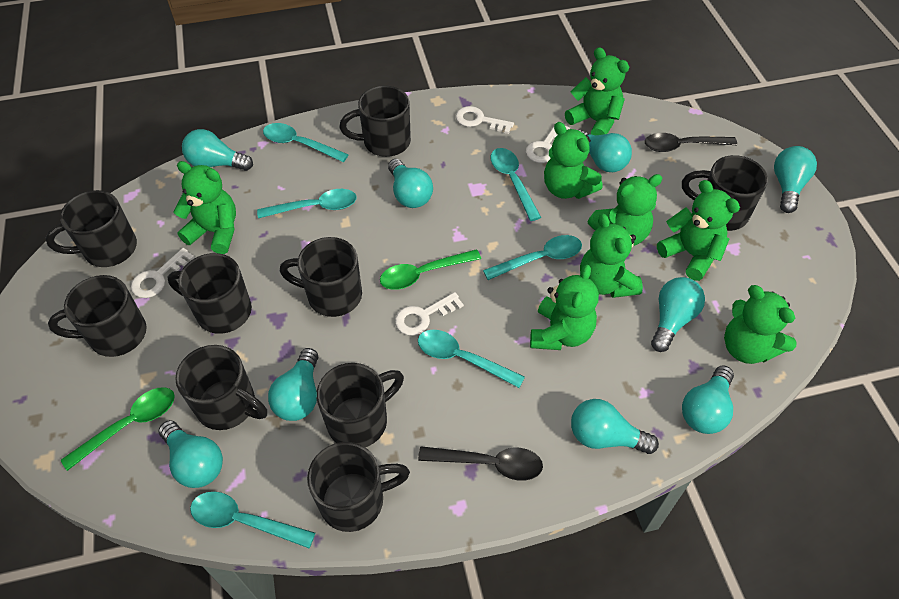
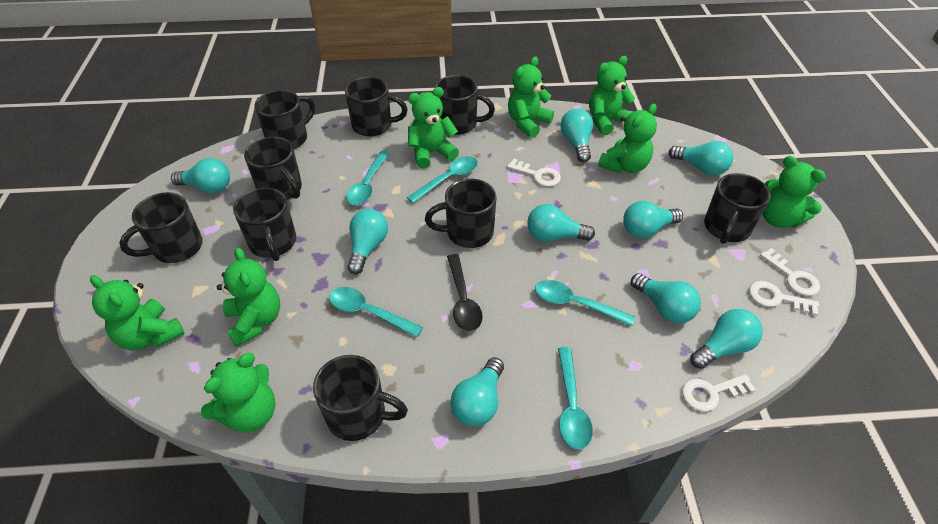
black spoon: [418,446,543,481] [645,133,737,152] = 2 -> [447,254,483,331] = 1
green spoon: [61,387,175,471] [380,249,481,290] = 2 -> none = 0
turquoise spoon: [190,492,315,548] [257,189,357,218] [263,123,349,162] [418,330,525,388] [483,235,582,280] [490,148,541,221] = 6 -> [329,287,423,337] [346,151,390,205] [407,156,478,203] [535,280,635,326] [558,347,593,449] = 5

